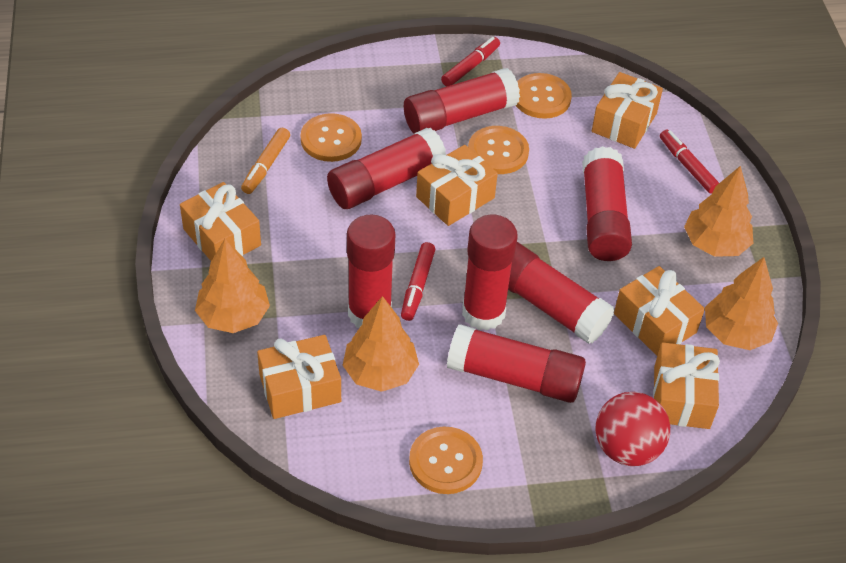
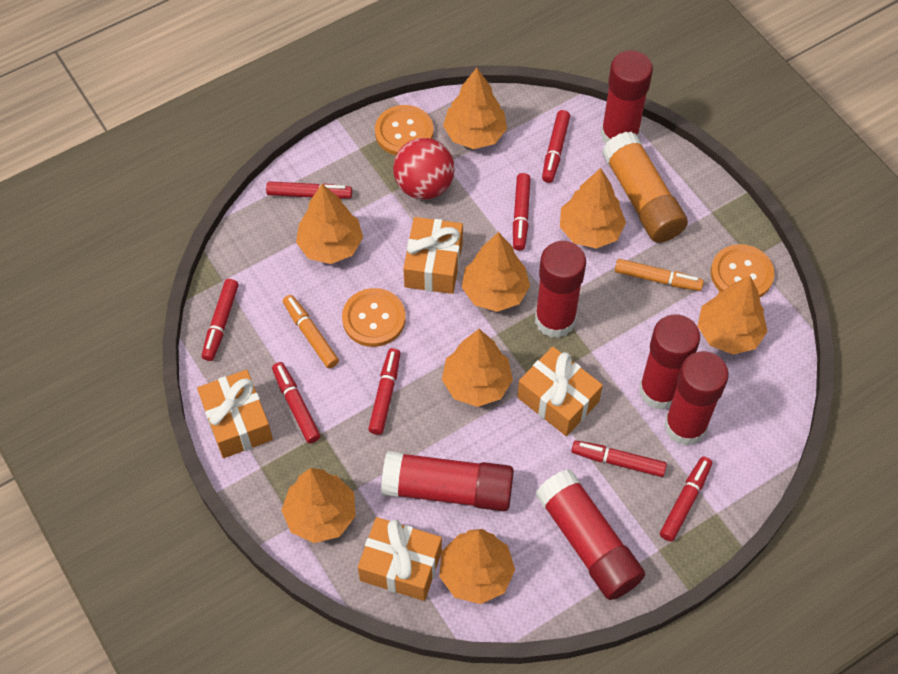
orange button: [301,113,362,162] [409,427,483,494] [468,126,529,174] [516,73,572,119] = 4 -> [342,288,406,347] [375,105,434,155] [711,244,774,298] = 3
orange gift: [180,182,261,261] [257,335,341,419] [416,145,498,226] [592,72,663,149] [614,266,705,356] [653,342,720,429] = 6 -> [197,370,273,458] [358,517,442,601] [403,217,463,294] [517,346,603,436] = 4
orange glue stick: none = 0 -> [602,131,688,243] = 1
orange marker: [241,128,290,194] = 1 -> [283,295,339,369] [615,259,704,291] = 2
orange tree: [195,238,270,333] [342,296,419,392] [684,166,753,257] [705,257,778,350] = 4 -> [281,468,356,543] [296,184,363,264] [439,529,515,604] [442,329,513,407] [443,68,507,149] [462,232,530,312] [560,168,626,249] [698,276,768,355] = 8
red glue stick: [327,128,446,209] [347,214,395,328] [404,68,520,134] [447,324,586,403] [462,215,518,331] [508,242,615,344] [582,146,632,261] = 7 -> [381,451,514,511] [535,241,586,338] [535,469,645,600] [601,50,653,145] [639,314,700,410] [664,351,729,446] = 6
red marker: [401,242,435,321] [441,37,500,87] [660,129,719,194] = 3 -> [202,279,239,361] [266,181,352,199] [272,362,321,443] [368,348,400,435] [513,173,531,251] [542,110,570,183] [571,441,667,477] [660,457,712,542] = 8

